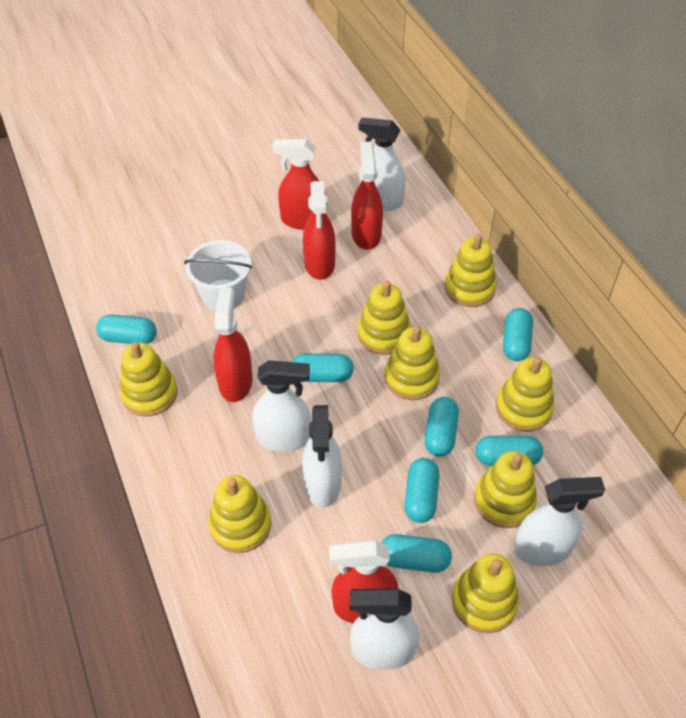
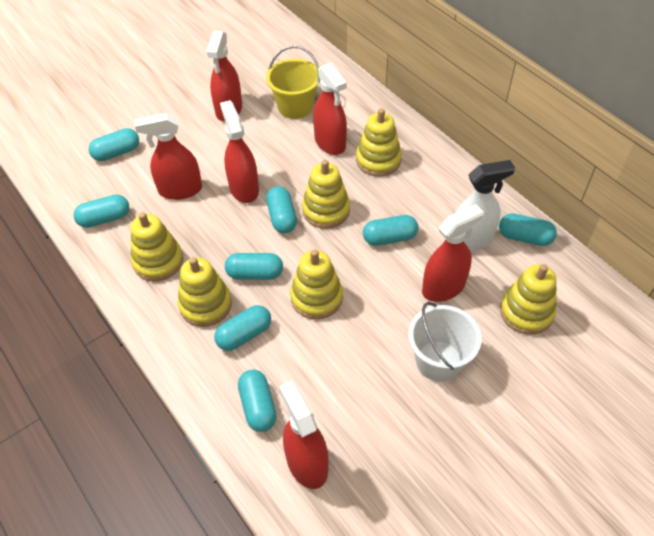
red spray bottle: [213,288,253,402] [272,139,325,230] [303,181,335,280] [329,540,398,623] [351,142,383,250] = 5 -> [135,113,202,200] [206,31,242,122] [220,100,259,203] [279,381,329,489] [313,63,347,155] [422,204,484,302] = 6
turquoise capsule: [96,314,157,344] [293,353,354,382] [381,534,452,573] [405,458,439,523] [425,397,459,457] [476,436,543,466] [503,308,533,361] = 7 -> [73,194,129,228] [89,128,139,161] [214,305,271,351] [225,253,283,280] [238,370,277,432] [266,186,297,233] [363,215,418,246] [499,213,557,246] = 8
white spray bottle: [252,360,311,452] [302,405,342,508] [349,588,419,670] [358,117,406,211] [514,477,605,566] = 5 -> [454,160,515,251] = 1
yellow bucket: none = 0 -> [266,46,321,119] = 1
yellow stacking toy: [120,342,178,417] [208,475,272,553] [358,281,411,355] [384,326,440,400] [445,234,497,307] [452,553,519,633] [474,451,537,528] [496,357,554,432] = 8 -> [131,212,183,281] [178,257,232,327] [290,249,343,319] [302,160,350,229] [356,108,402,177] [500,264,556,335] = 6

